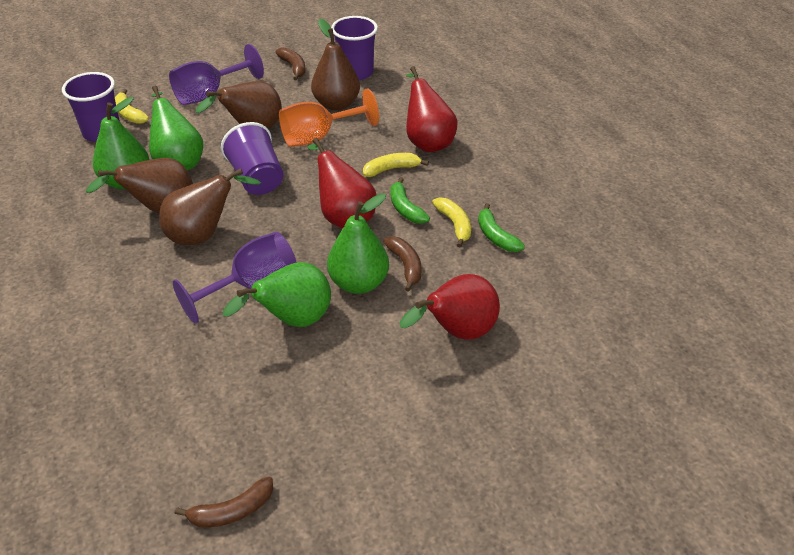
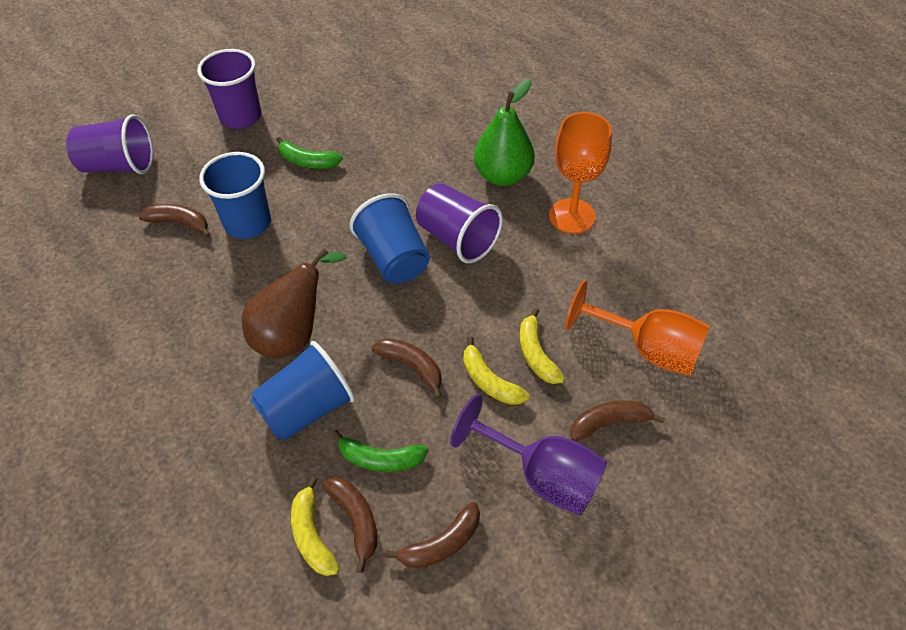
blue cup: none = 0 -> [199,152,271,239] [250,341,355,440] [350,193,430,283] = 3
brown banana: [175,476,273,528] [275,47,306,80] [383,236,422,292] = 3 -> [139,204,211,238] [322,477,377,573] [372,338,442,399] [384,502,480,568] [570,400,665,441] = 5
brown pear: [86,158,193,213] [159,168,261,245] [196,81,282,129] [311,19,360,110] = 4 -> [242,248,347,359] = 1
green pear: [93,97,149,189] [149,86,203,171] [223,262,331,327] [327,193,389,294] = 4 -> [474,79,535,186] = 1
orange goblet: [279,88,379,147] = 1 -> [549,112,612,234] [565,280,710,376] = 2
purple goblet: [169,44,264,105] [173,232,297,324] = 2 -> [450,394,607,515] = 1
red pear: [308,138,376,229] [400,274,500,340] [406,66,457,152] = 3 -> none = 0

